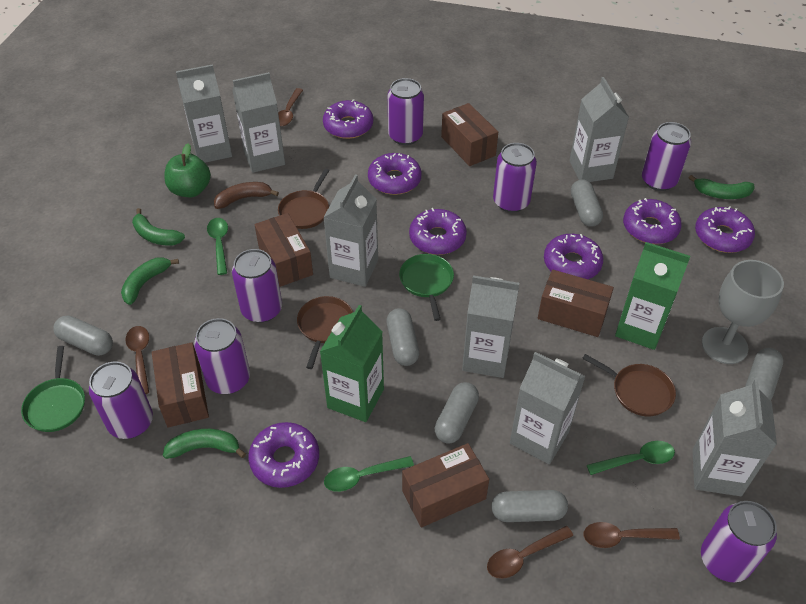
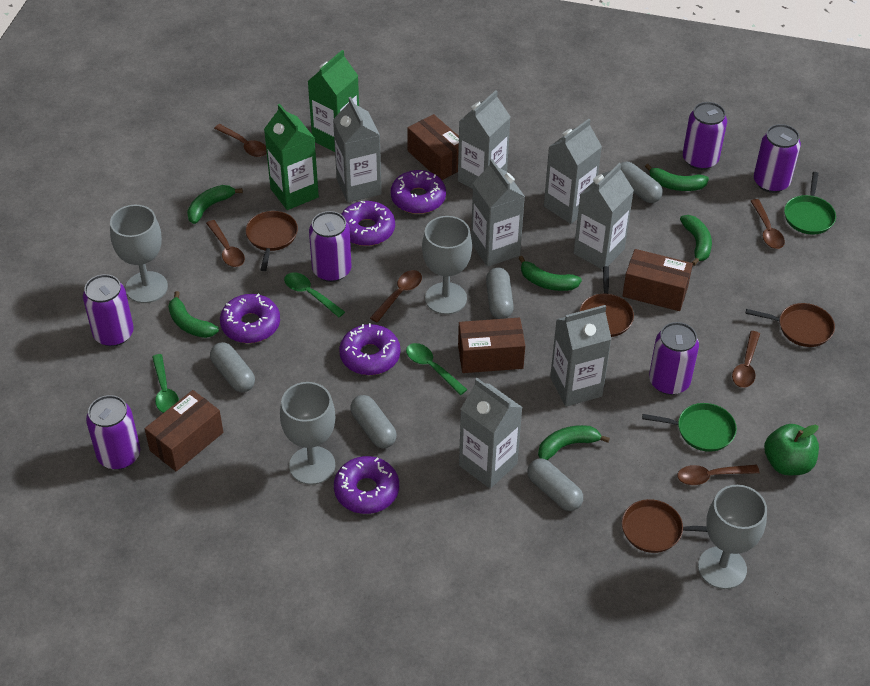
brown banana: [214,182,279,209] = 1 -> none = 0
brown box: [152,342,209,427] [254,213,313,287] [402,443,489,528] [441,103,498,166] [538,269,614,337] = 5 -> [145,390,223,472] [407,114,459,180] [458,318,525,373] [622,249,693,311] = 4
brown pan: [278,169,329,229] [297,296,353,369] [582,354,676,416] = 3 -> [246,211,298,271] [579,266,634,337] [622,499,708,553] [746,303,835,347] = 4
brown spoon: [125,326,149,394] [278,88,303,126] [487,526,573,579] [584,522,680,548] = 4 -> [206,220,245,267] [214,124,267,157] [370,270,422,323] [677,465,759,485] [732,331,760,388] [751,199,785,249] = 6
green banana: [121,257,179,305] [132,208,185,245] [163,429,246,459] [689,175,755,199] = 4 -> [168,291,219,338] [187,185,243,224] [519,256,582,291] [538,425,610,460] [645,164,709,191] [680,215,712,266] = 6
grey capsule: [53,316,113,356] [386,308,419,366] [435,382,479,444] [491,490,568,522] [571,179,603,227] [745,348,783,400] = 6 -> [210,342,255,392] [350,395,397,448] [486,267,514,319] [528,458,583,511] [621,162,663,203] = 5
grey goblet: [702,260,784,364] = 1 -> [110,205,168,303] [280,382,335,485] [422,216,472,315] [698,485,767,589] = 4
purple can: [89,361,153,439] [194,318,250,394] [232,249,282,323] [388,78,424,145] [493,143,537,213] [642,122,691,191] [701,501,777,582] = 7 -> [83,274,134,347] [86,395,140,470] [309,211,352,282] [649,322,699,395] [683,102,727,170] [754,124,801,193] = 6
purple donut: [248,422,319,488] [323,99,373,139] [368,153,422,195] [409,208,467,255] [544,234,603,279] [623,198,682,244] [695,206,755,253] = 7 -> [220,294,280,343] [334,456,399,514] [339,323,400,375] [341,201,395,246] [391,170,446,214] = 5

